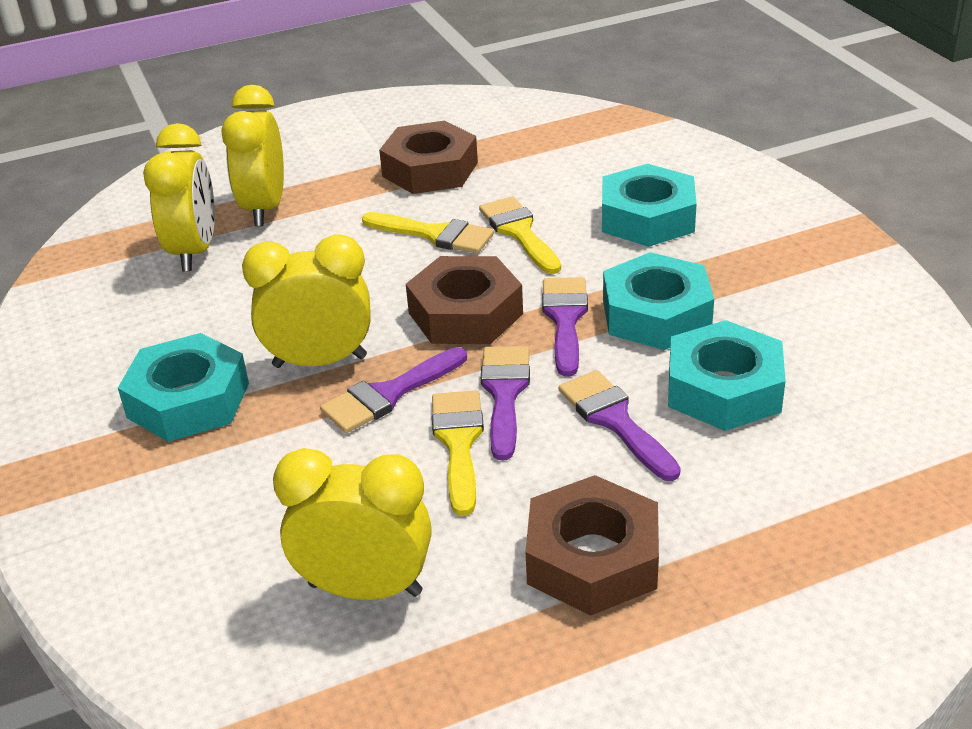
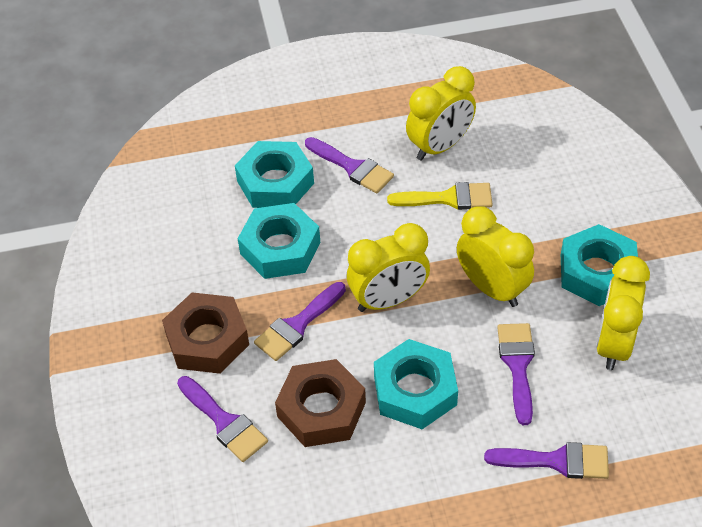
brown nut: [379,120,478,194] [406,256,523,344] [526,475,659,616] = 3 -> [162,292,249,374] [275,359,366,447] = 2
purple brush: [320,347,467,433] [481,346,530,460] [542,277,588,376] [559,370,681,481] = 4 -> [177,376,268,462] [254,282,346,361] [305,137,394,193] [484,442,609,479] [497,323,535,425] = 5
yellow brush: [362,212,494,254] [432,390,484,516] [479,196,561,274] = 3 -> [387,182,493,210] = 1

